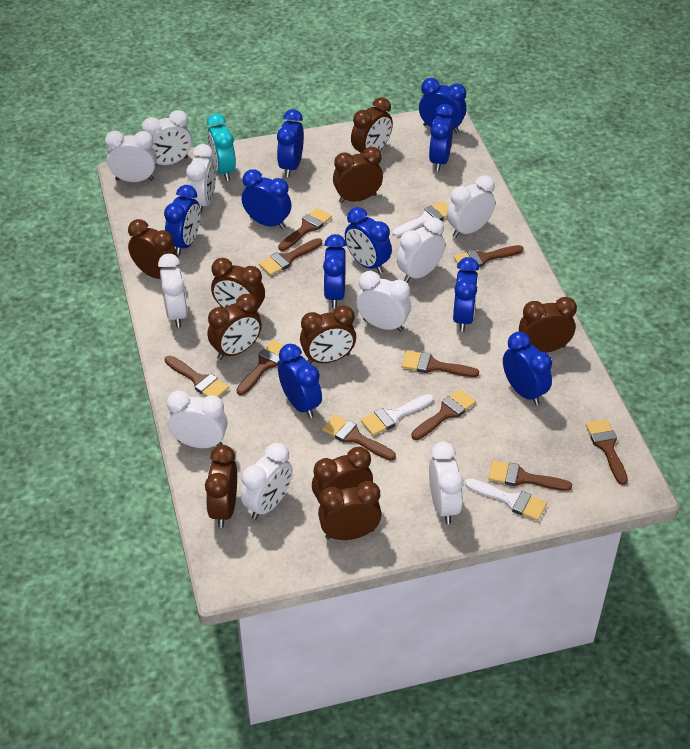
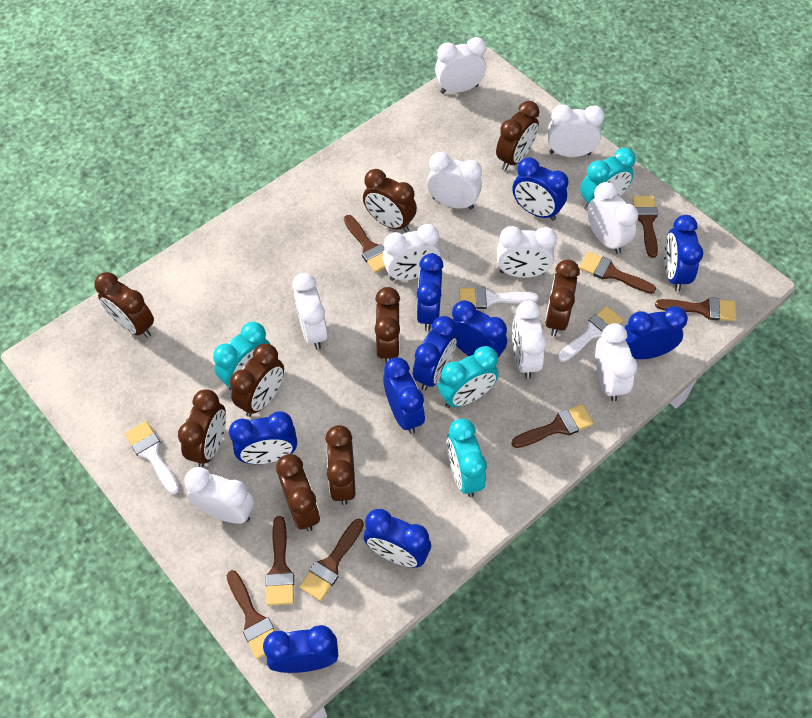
brown brush: [165,356,229,397] [236,340,284,395] [259,238,322,276] [278,208,332,251] [322,414,396,461] [402,350,479,377] [411,389,476,440] [454,245,523,270] [488,460,572,491] [586,419,628,485] = 10 -> [226,570,275,659] [266,516,294,606] [299,519,364,601] [344,215,385,273] [511,404,594,448] [579,252,656,294] [632,196,658,258] [655,297,736,321] = 8
brown clock: [128,219,178,279] [205,445,237,528] [207,294,262,360] [211,258,265,316] [300,305,356,364] [312,447,373,504] [318,481,382,540] [333,147,383,203] [351,97,393,154] [519,297,577,353] = 10 -> [94,272,154,338] [178,389,226,467] [230,343,284,417] [276,454,320,532] [325,425,355,505] [363,169,417,232] [375,287,400,363] [496,101,539,171] [545,259,580,336] = 9
turquoise clock: [207,113,236,181] = 1 -> [213,322,271,391] [438,346,499,408] [447,419,487,497] [580,148,636,210] = 4

